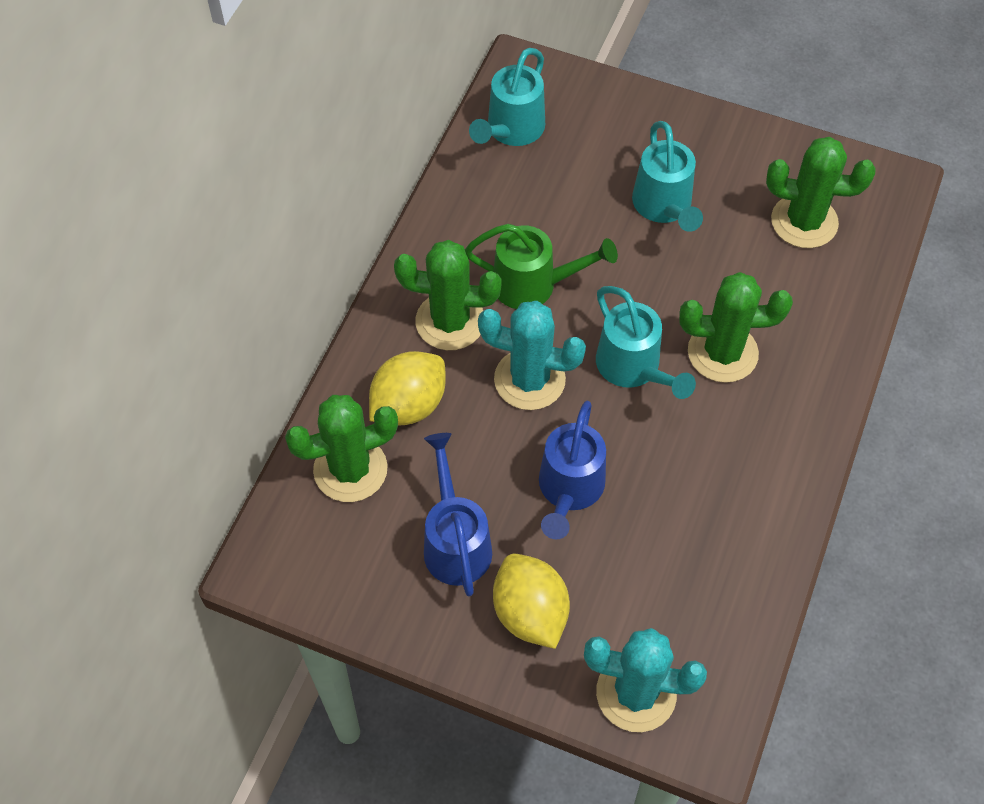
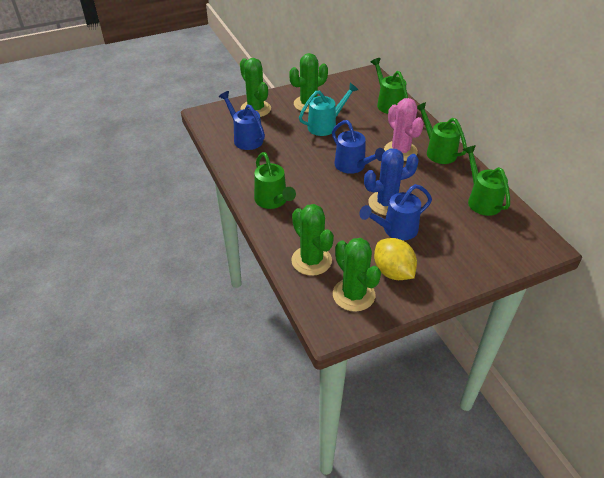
blue cactus: none = 0 -> [364,148,419,215] = 1
blue watering can: [424,433,492,596] [539,401,606,540] = 2 -> [219,91,265,150] [332,120,385,174] [359,184,432,240] = 3
green watering can: [465,224,618,309] = 1 -> [254,152,296,209] [371,58,408,114] [417,102,467,164] [463,145,510,216] = 4
pink cactus: none = 0 -> [384,98,424,161] = 1
turquoise cactus: [478,301,586,410] [584,628,707,732] = 2 -> none = 0
turquoise watering can: [469,48,545,146] [596,286,696,399] [632,121,703,232] = 3 -> [299,83,358,136] = 1
yellow lemon: [369,351,446,425] [493,554,570,649] = 2 -> [374,238,417,280] = 1

